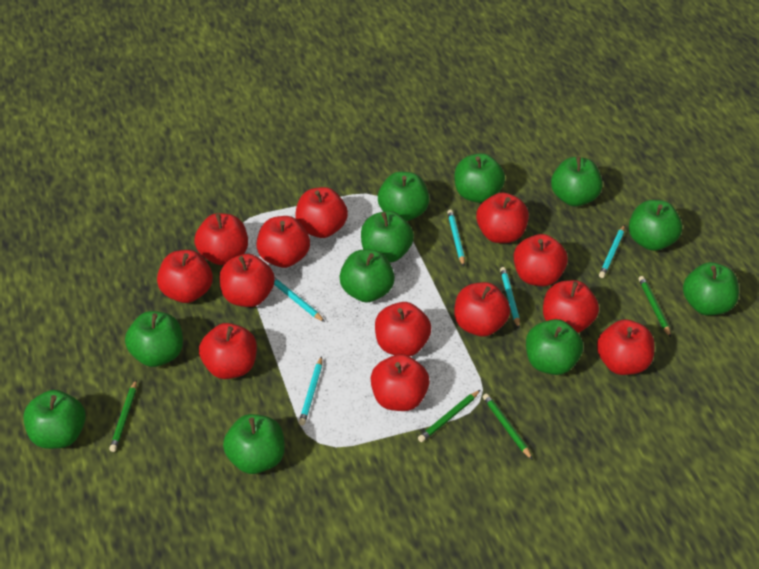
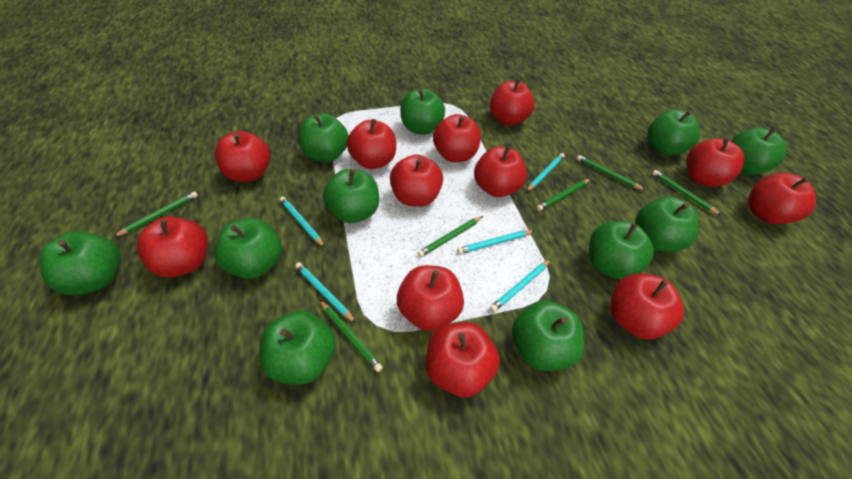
green pencil: [109,380,137,452] [418,390,480,442] [483,394,533,460] [639,276,671,337] = 4 -> [113,191,198,237] [320,300,383,372] [418,216,483,257] [536,179,590,211] [577,155,646,191] [652,170,722,216] = 6
red apple: [157,250,213,303] [194,213,248,265] [199,323,257,379] [220,254,275,307] [256,216,310,268] [295,187,348,238] [371,354,430,411] [375,302,431,356] [454,282,510,337] [476,192,529,243] [514,234,568,286] [543,280,599,333] [597,319,655,375] = 13 -> [137,216,208,277] [215,131,270,182] [347,119,396,169] [390,154,443,207] [397,265,464,331] [426,322,500,397] [433,114,481,162] [474,146,527,197] [490,79,534,126] [610,274,684,339] [686,137,745,187] [748,173,816,224] = 12

